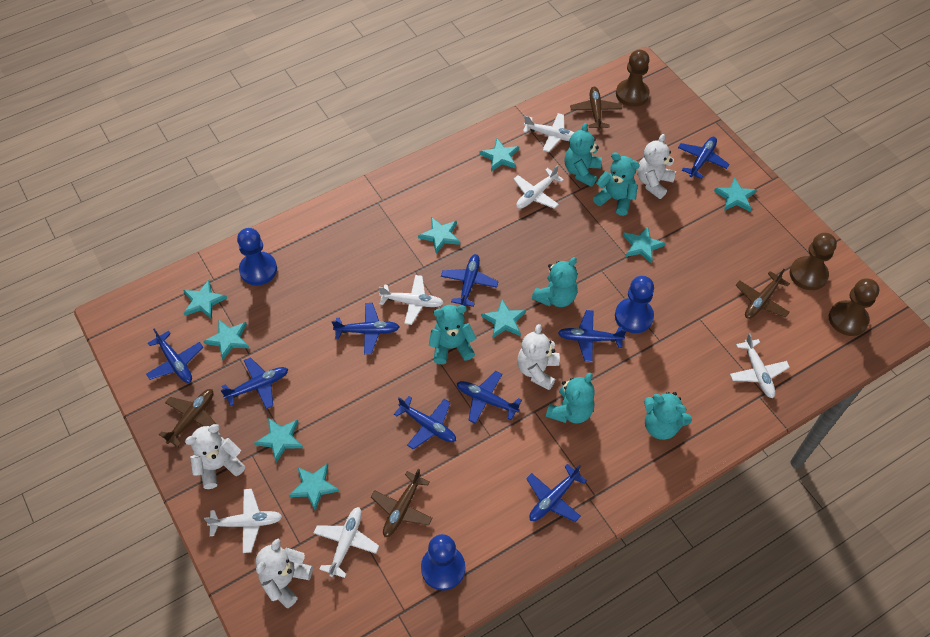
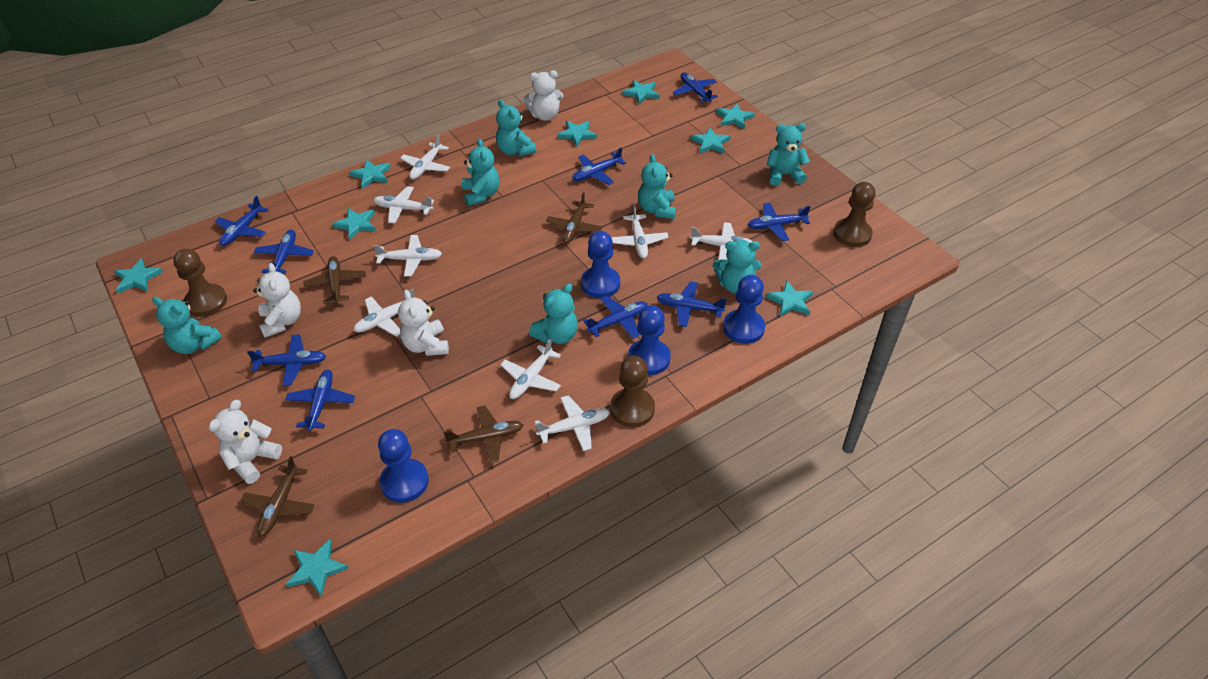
blue pawn: [237,228,277,286] [421,534,465,591] [615,276,654,333] = 3 -> [378,429,429,503] [581,231,620,298] [628,305,671,375] [723,275,765,344] = 4
turquoise teddy bear: [429,305,477,364] [532,257,578,307] [546,373,595,424] [564,123,602,187] [593,152,640,216] [644,392,692,440] = 6 -> [152,297,222,354] [462,139,499,206] [496,100,536,156] [529,284,578,344] [638,154,676,219] [713,240,761,294] [767,123,810,186] = 7
white plane: [204,489,283,553] [314,507,379,578] [379,275,444,325] [514,165,564,209] [523,113,575,152] [730,333,790,398] = 6 -> [353,289,415,336] [373,186,434,223] [373,235,442,277] [400,134,450,179] [500,339,561,399] [535,395,610,451] [611,205,669,258] [690,222,752,260] = 8

